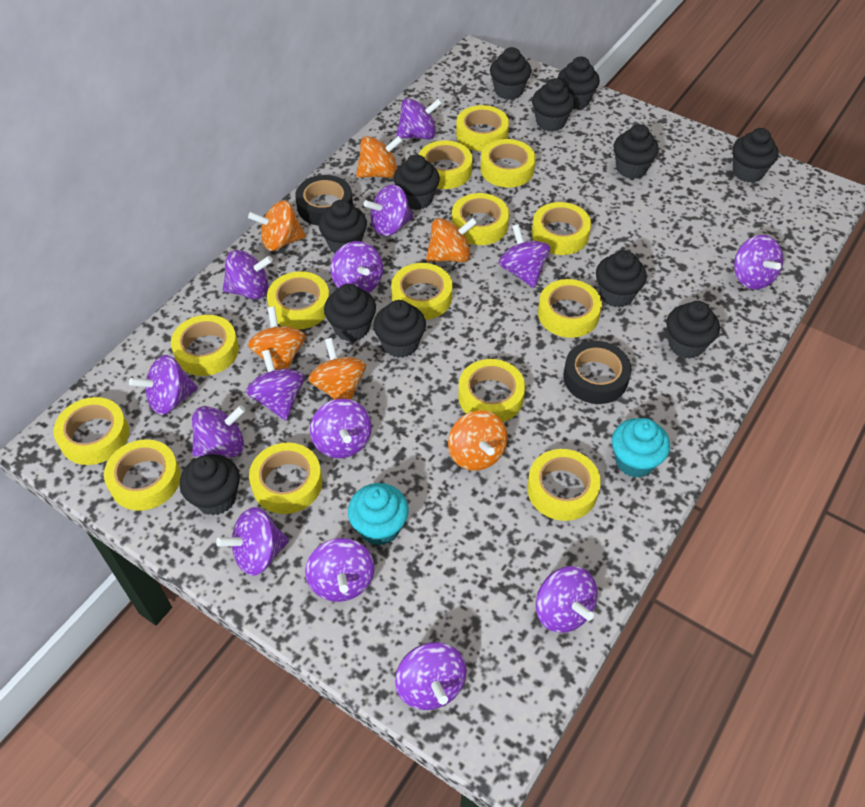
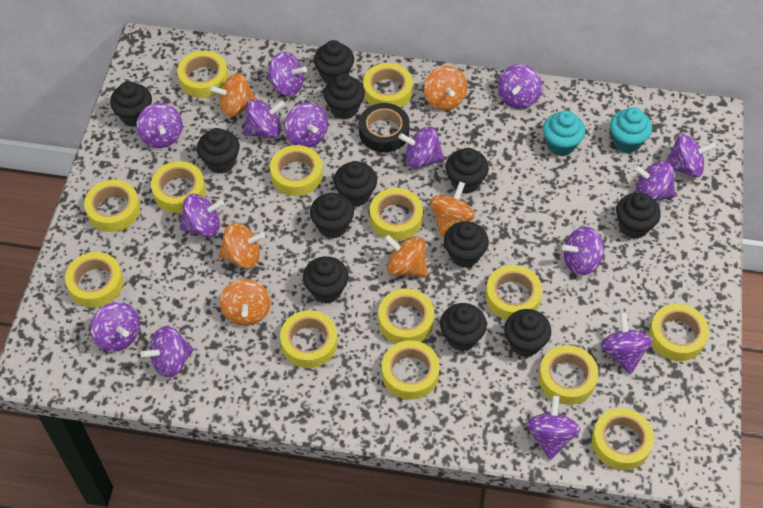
black tape: [295,175,353,226] [563,341,631,404] = 2 -> [359,103,410,152] = 1

